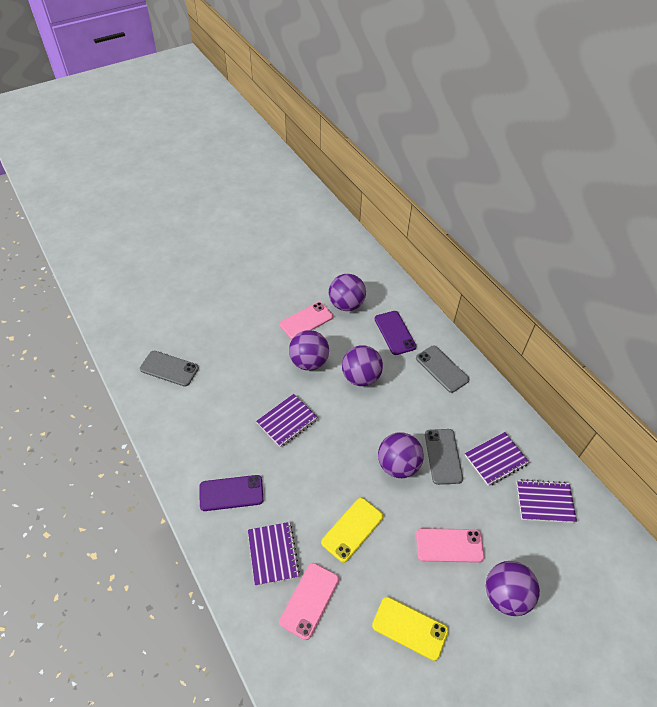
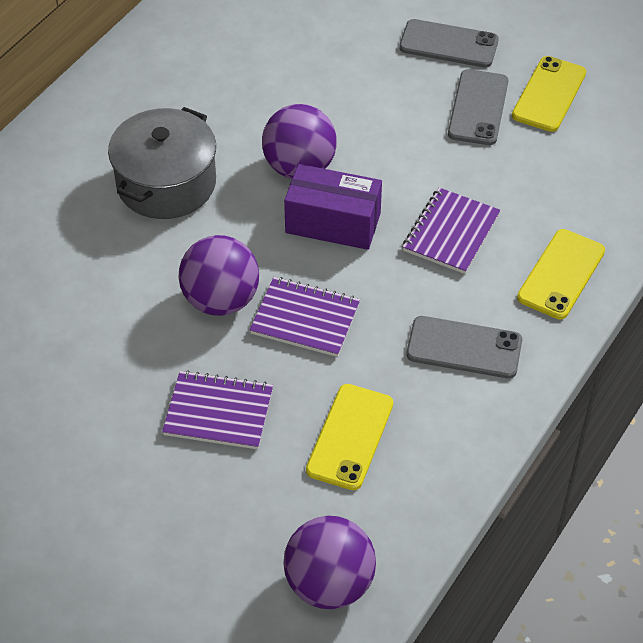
grey pot: none = 0 -> [108,107,216,219] = 1
pink phone: [279,563,339,640] [280,302,333,339] [416,528,484,563] = 3 -> none = 0
purple ball: [289,330,329,371] [329,274,366,311] [342,345,383,386] [378,432,424,478] [486,561,540,616] = 5 -> [179,235,259,316] [262,104,337,179] [283,516,376,609] = 3
purple box: none = 0 -> [284,164,382,250] = 1
purple notebook: [248,522,300,586] [256,394,318,448] [465,432,530,486] [517,479,577,523] = 4 -> [162,370,273,450] [250,277,360,357] [403,188,501,274] = 3
purple phone: [199,475,264,511] [375,311,416,355] = 2 -> none = 0
yellow phone: [321,498,383,563] [372,597,449,661] = 2 -> [306,384,393,490] [512,56,586,132] [517,229,605,319] = 3

